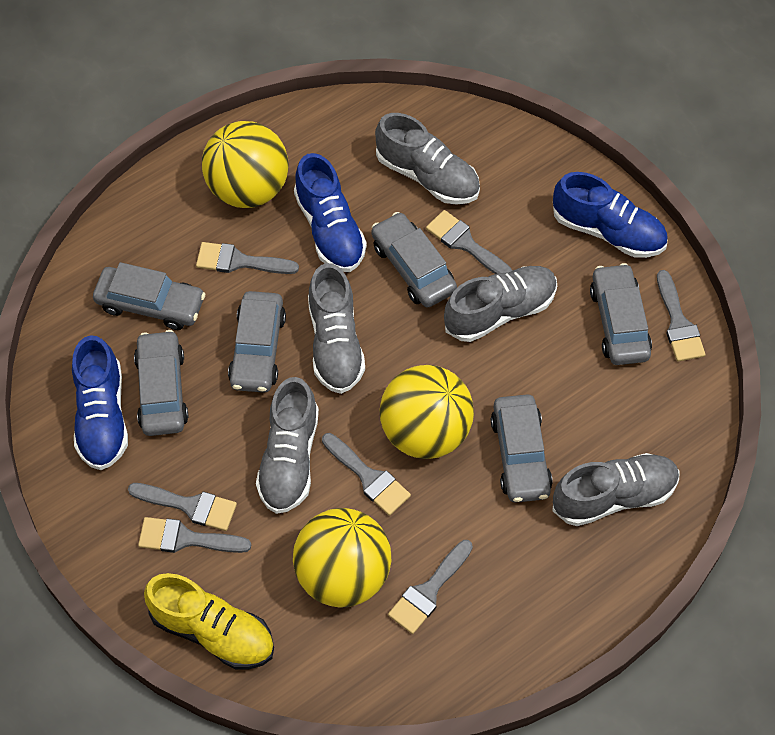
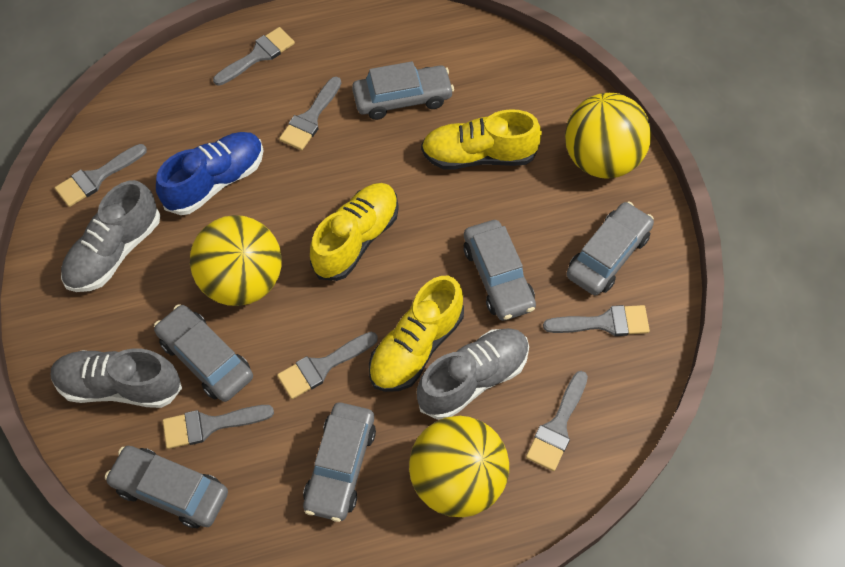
blue shoe: [72,335,128,470] [294,153,367,272] [553,172,668,258] = 3 -> [156,132,264,215] = 1
grey shoe: [256,377,319,514] [308,263,365,394] [375,113,480,205] [444,266,557,342] [552,453,680,526] = 5 -> [51,349,182,408] [61,180,160,292] [417,328,529,420] = 3
yellow shoe: [144,573,274,669] = 1 -> [310,183,399,281] [369,276,464,392] [421,109,542,170] = 3

